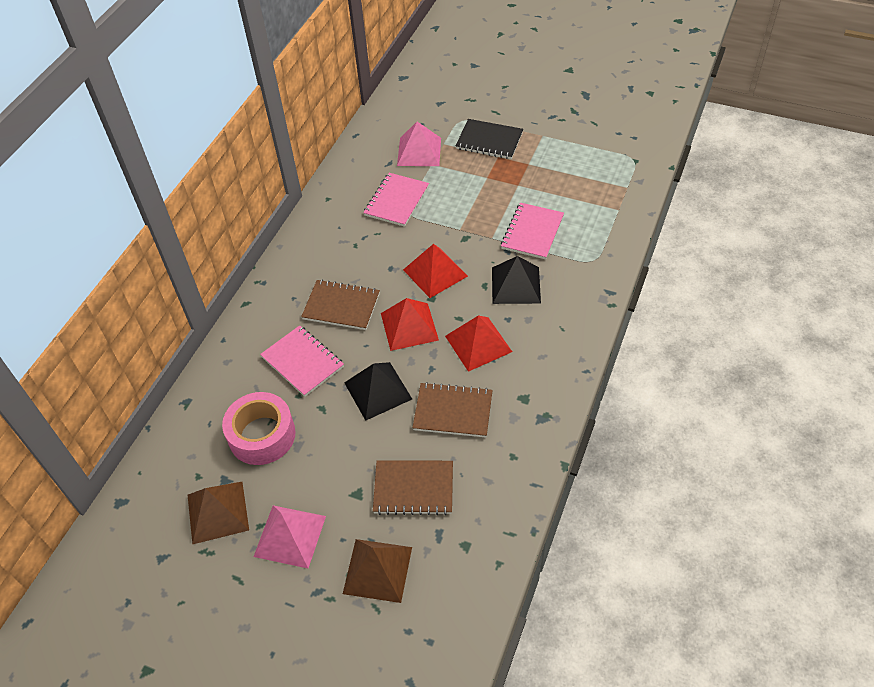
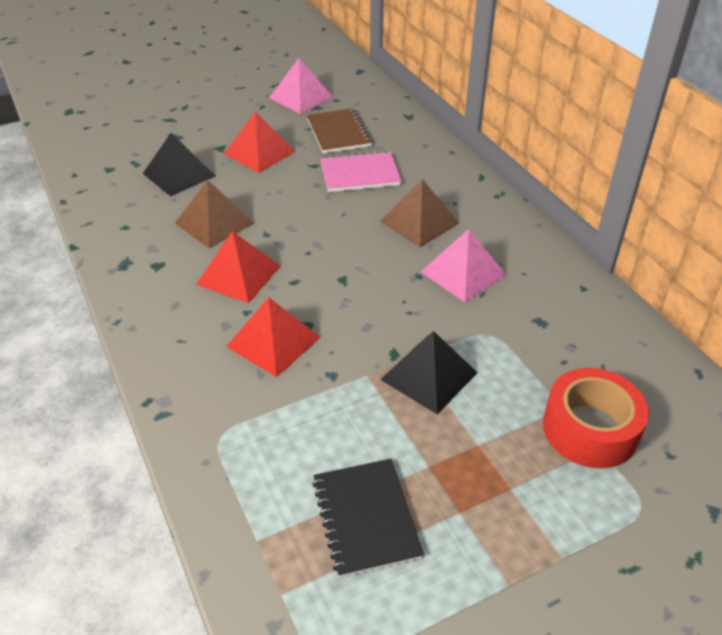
brown notebook: [301,280,380,330] [373,460,453,515] [412,382,493,438] = 3 -> [307,108,373,154] = 1
pink notebook: [260,325,344,397] [363,173,429,227] [501,203,564,259] = 3 -> [320,151,401,192] = 1
pink tape: [222,392,296,465] = 1 -> none = 0
red tape: none = 0 -> [543,368,649,468] = 1

